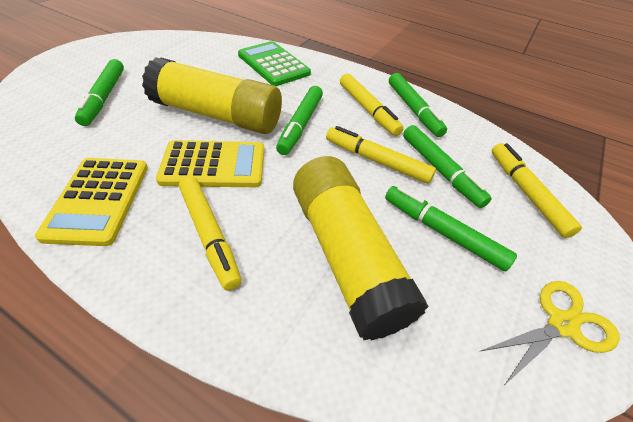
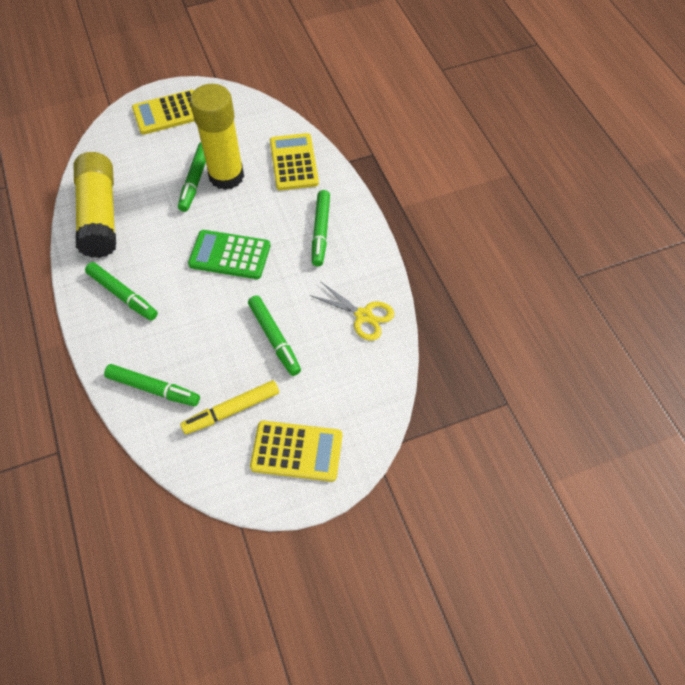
yellow calculator: [35,158,148,246] [156,140,264,187] = 2 -> [132,90,194,135] [250,421,342,482] [270,133,319,191] = 3
yellow marker: [179,176,242,291] [326,126,436,184] [340,73,404,136] [492,143,582,238] = 4 -> [180,380,279,434] = 1

